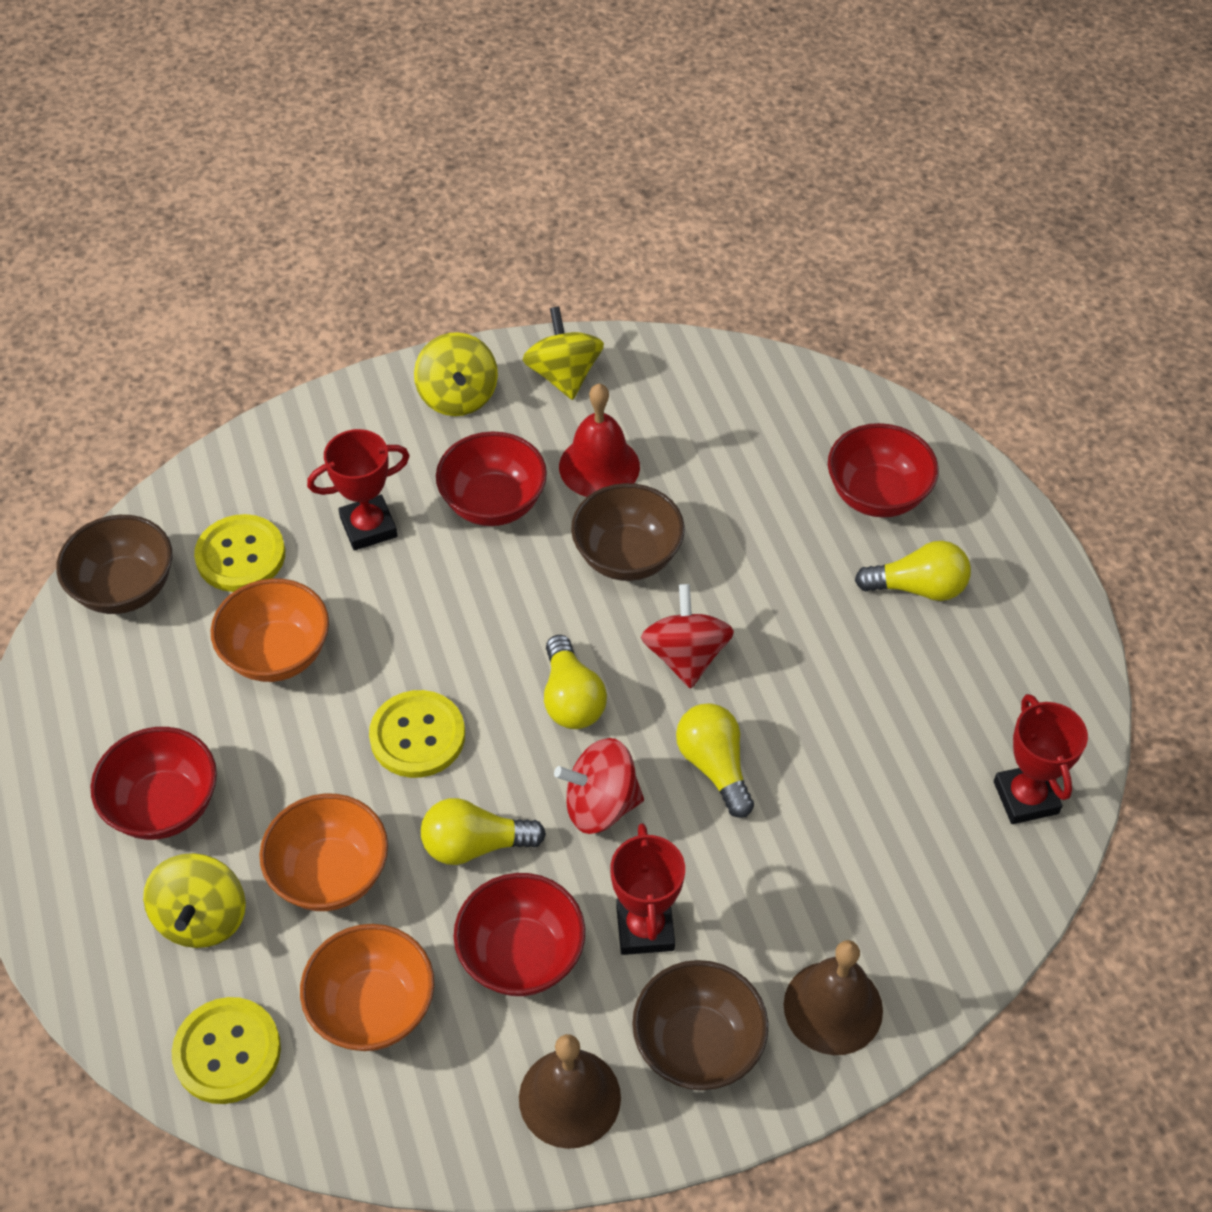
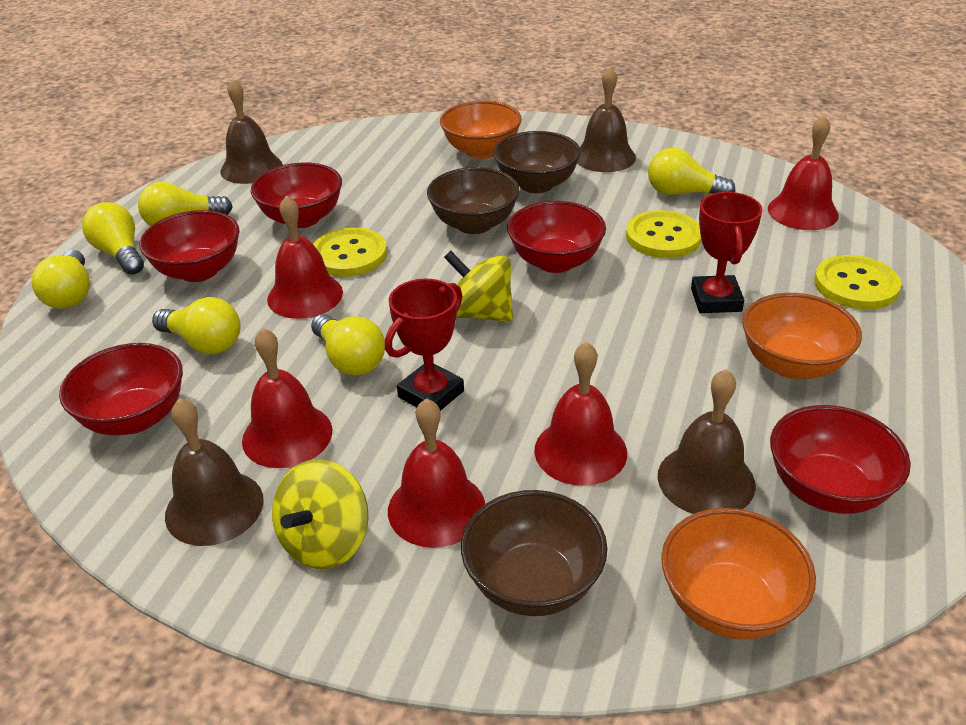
brown bell: [519,1034,621,1149] [784,940,883,1055] = 2 -> [165,398,264,546] [220,79,283,184] [577,66,636,172] [658,369,756,514] = 4
red bell: [559,384,640,497] = 1 -> [242,328,332,468] [267,195,343,319] [388,398,485,548] [534,342,627,486] [768,115,839,230] = 5
red bowl: [91,727,217,840] [436,431,547,526] [454,873,585,996] [828,423,939,518] = 4 -> [59,343,183,436] [139,210,239,282] [251,163,342,228] [507,201,606,273] [770,405,911,514] = 5
red spinning top: [554,738,644,834] [641,584,734,688] = 2 -> none = 0
red trophy: [307,429,410,551] [610,823,685,955] [994,694,1088,824] = 3 -> [385,279,464,411] [691,192,763,313] = 2
yellow light bulb: [421,798,546,865] [544,635,607,729] [676,703,754,818] [855,541,971,601] = 4 -> [31,250,90,309] [82,202,144,275] [138,182,233,226] [152,297,241,354] [311,314,385,375] [648,148,735,195] = 6
yellow spinning top: [143,853,246,948] [414,332,498,416] [523,307,604,400] = 3 -> [272,459,368,569] [444,251,513,322] = 2

